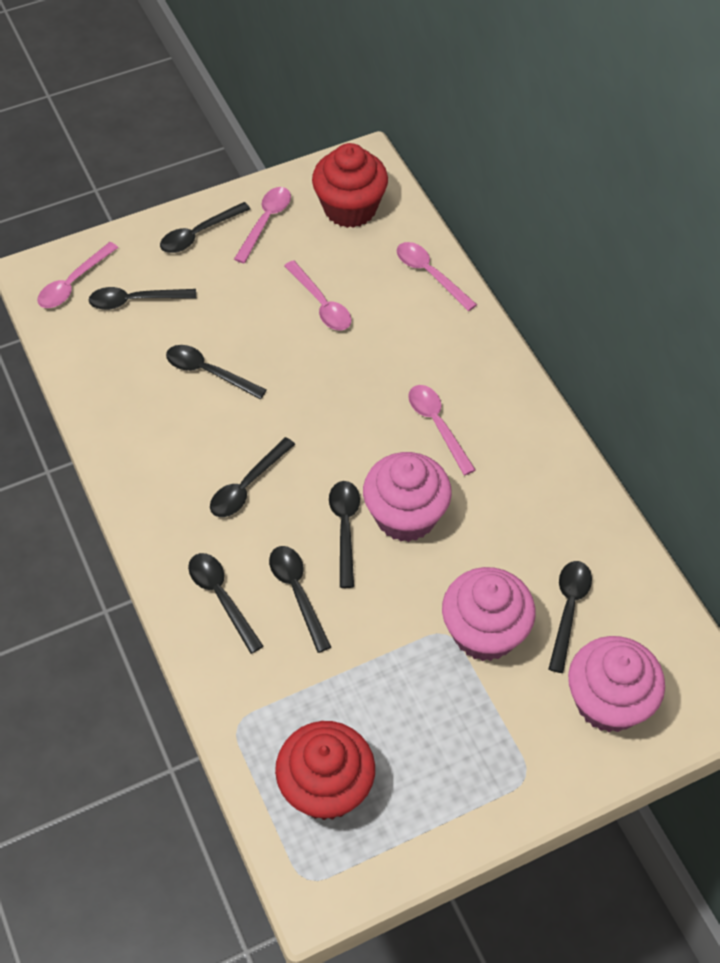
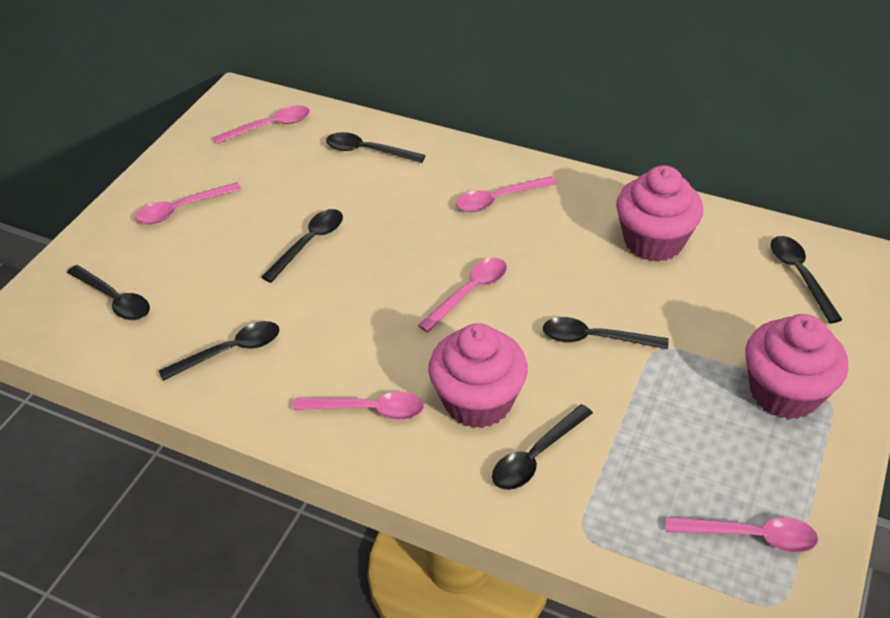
black spoon: [89,287,196,310] [160,202,250,253] [166,345,267,399] [188,553,263,654] [210,437,295,517] [269,546,331,653] [329,481,360,588] [548,561,592,673] = 8 -> [67,265,150,320] [159,321,280,381] [262,209,343,283] [326,132,425,163] [492,404,593,490] [543,317,669,349] [771,236,842,324] = 7
pink spoon: [37,242,118,308] [234,187,291,263] [284,260,351,330] [396,242,477,311] [408,385,476,475] = 5 -> [135,182,242,224] [213,105,310,144] [293,391,424,420] [418,258,507,333] [456,176,557,212] [666,517,818,553] = 6
red cupcake: [275,721,375,820] [312,143,388,228] = 2 -> none = 0

